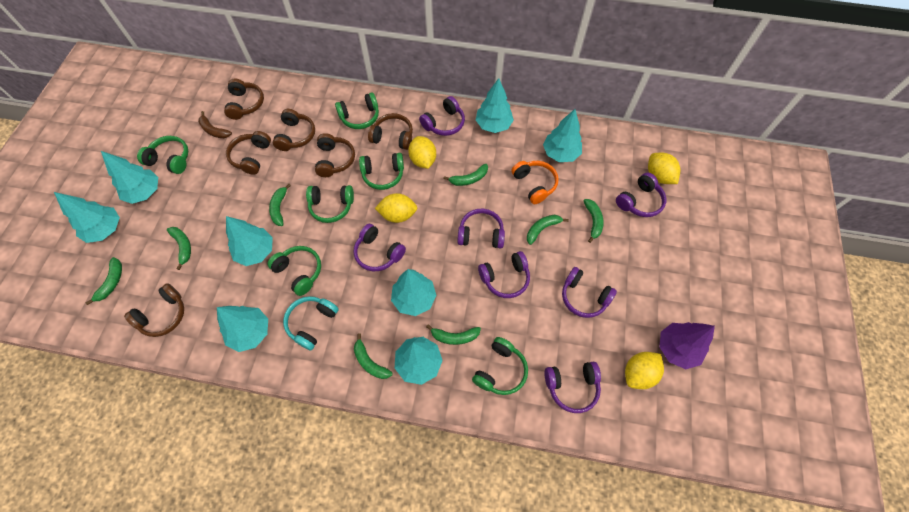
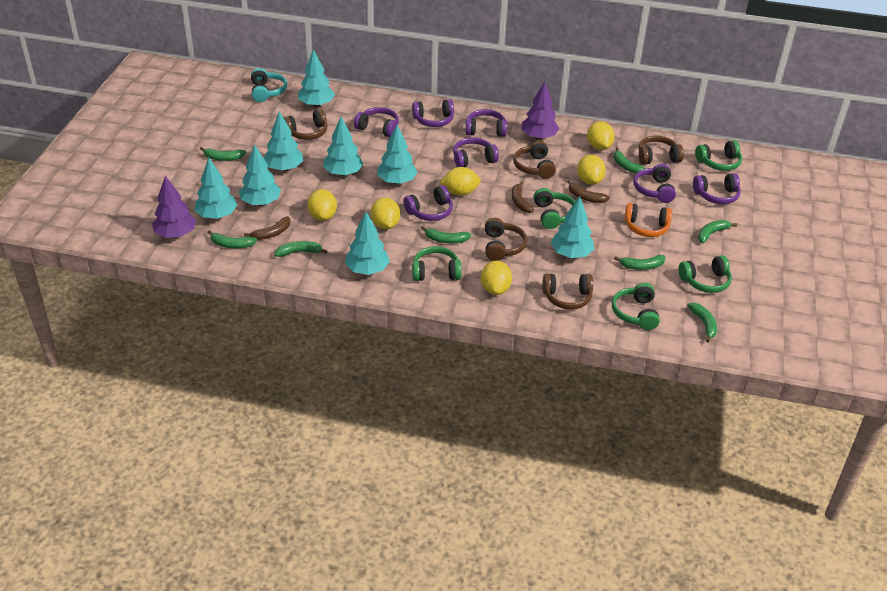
brown banana: [198,111,232,138] = 1 -> [244,216,291,240] [512,181,534,213] [567,180,610,203] = 3
brown headphones: [124,283,184,337] [224,79,264,120] [226,131,271,175] [273,109,315,151] [315,133,355,177] [368,113,413,150] = 6 -> [284,109,327,140] [485,218,527,261] [513,141,556,179] [542,274,593,310] [638,135,684,164] = 5
green headphones: [137,136,188,174] [268,246,321,296] [306,185,354,223] [335,92,379,129] [359,153,404,190] [472,337,528,395] = 6 -> [412,246,462,281] [533,188,576,229] [612,283,660,330] [679,256,732,293] [695,140,742,171] = 5
purple tree: [659,322,715,369] = 1 -> [152,176,196,238] [521,82,559,140] = 2
yellow lemon: [375,193,417,223] [408,136,436,169] [625,352,664,389] [648,153,680,184] = 4 -> [307,189,337,221] [371,198,400,229] [440,167,481,196] [481,261,512,295] [577,155,606,185] [587,121,615,150] = 6

